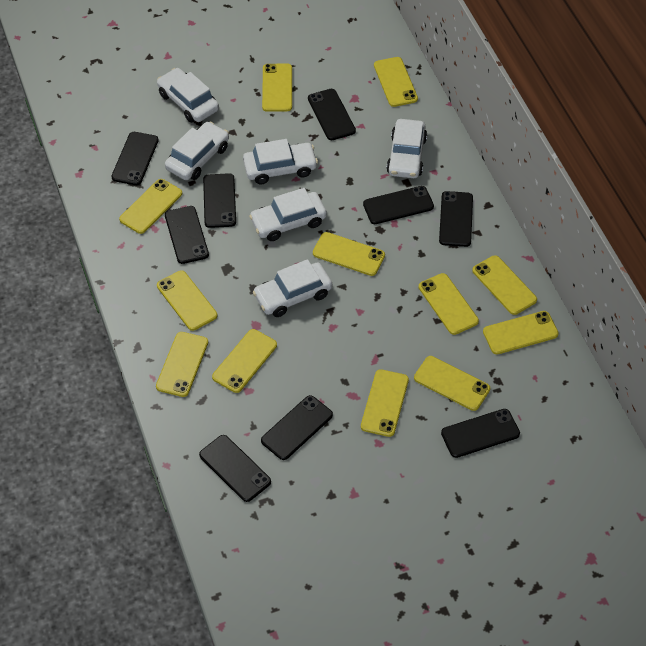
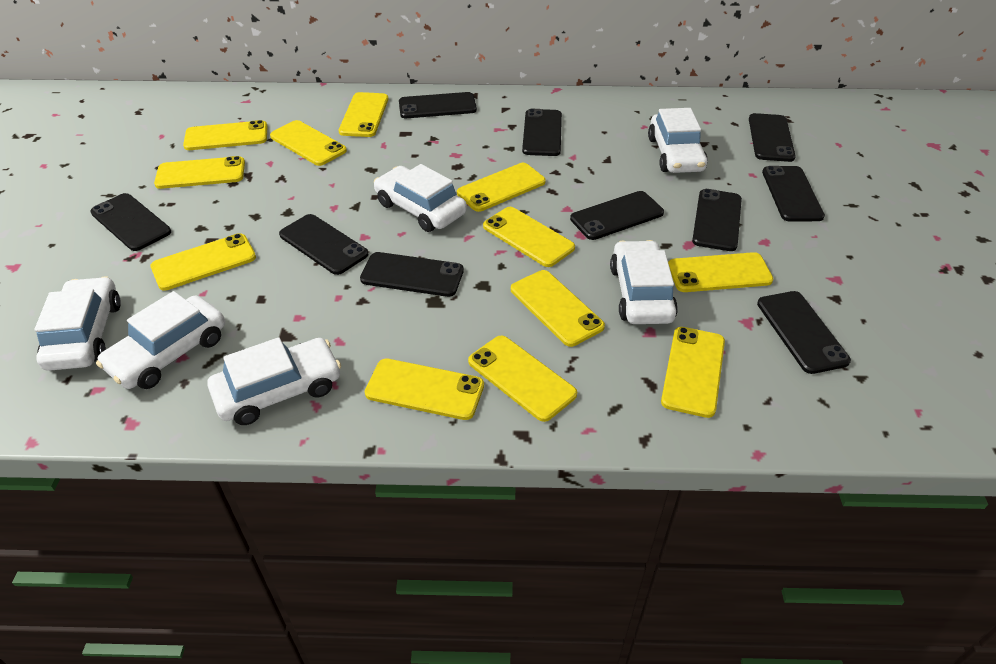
black phone: [111,132,158,185] [165,206,209,264] [199,435,271,502] [203,173,236,228] [261,395,333,460] [308,89,356,140] [363,186,434,224] [439,191,473,247] [441,409,520,458] = 9 -> [90,193,171,251] [279,214,369,275] [360,252,464,297] [399,92,477,118] [522,109,562,156] [570,191,664,240] [692,189,742,251] [749,113,796,162] [757,291,851,374] [762,166,825,222] = 10

